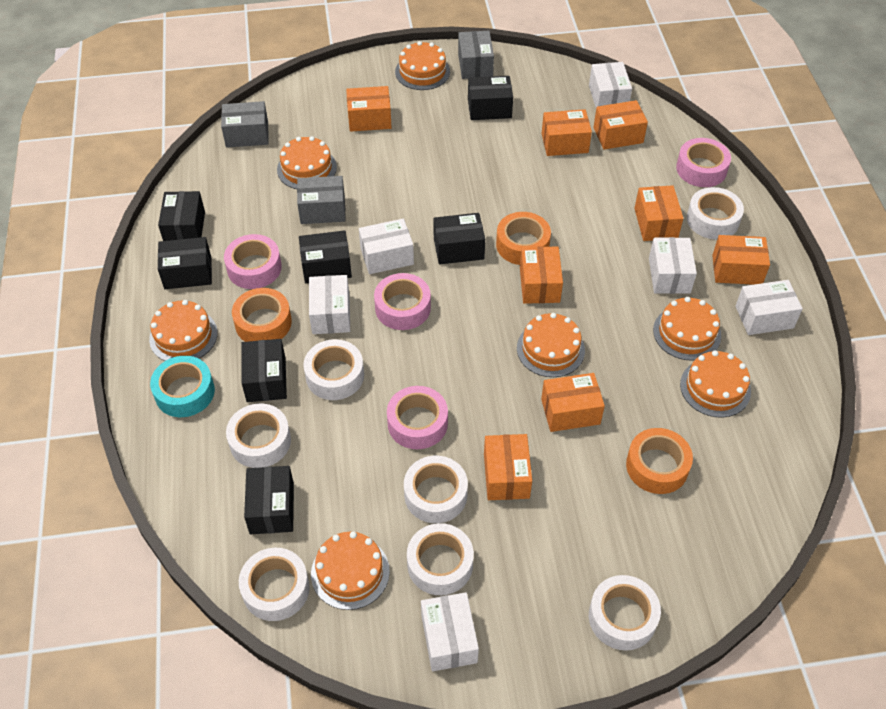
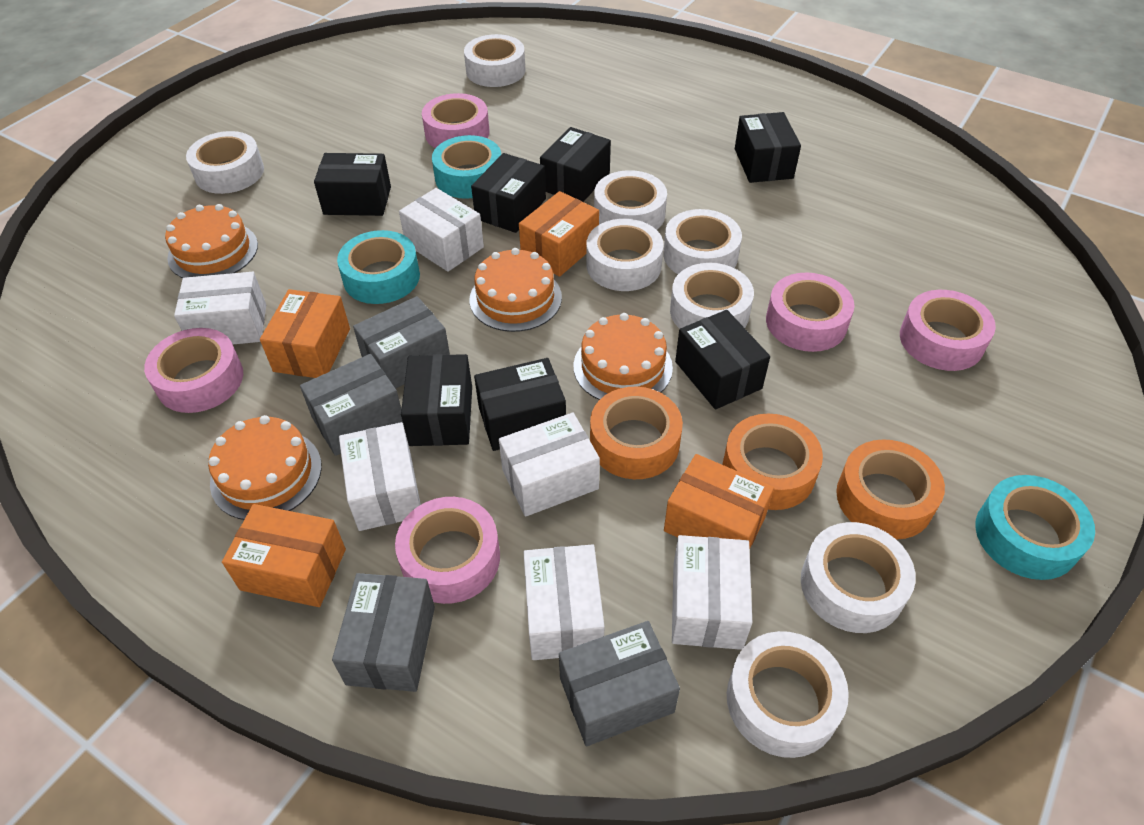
grey box: [221,101,269,148] [297,176,346,224] [458,31,494,79] = 3 -> [300,354,403,456] [332,573,435,692] [353,296,450,389] [559,621,680,746] = 4
orange box: [346,86,392,132] [484,434,532,500] [520,246,563,304] [541,373,605,432] [542,109,592,156] [593,100,648,150] [634,185,684,241] [712,235,770,285] = 8 -> [222,504,346,607] [260,289,350,378] [519,191,599,277] [664,454,774,549] = 4
orange cake: [149,300,218,361] [277,136,337,189] [311,531,390,610] [395,41,450,90] [517,313,585,377] [653,297,721,361] [680,350,751,418] = 7 -> [165,204,258,278] [208,415,322,520] [469,248,562,332] [574,313,673,400] = 4
pink tape: [224,234,282,289] [374,273,431,330] [387,386,448,449] [676,138,731,187] = 4 -> [144,328,243,413] [395,497,500,604] [422,93,490,148] [766,273,854,352] [900,290,996,371] = 5
turquoise tape: [150,356,215,417] = 1 -> [337,230,420,304] [432,135,501,199] [975,475,1095,580] = 3
white tape: [226,404,291,468] [239,548,310,621] [303,339,364,400] [404,456,468,523] [407,523,474,595] [589,575,661,651] [687,187,744,240] = 7 -> [186,131,264,194] [464,34,525,87] [586,219,664,291] [594,170,667,230] [663,209,742,274] [670,263,754,329] [727,631,849,758] [801,522,916,633] = 8

